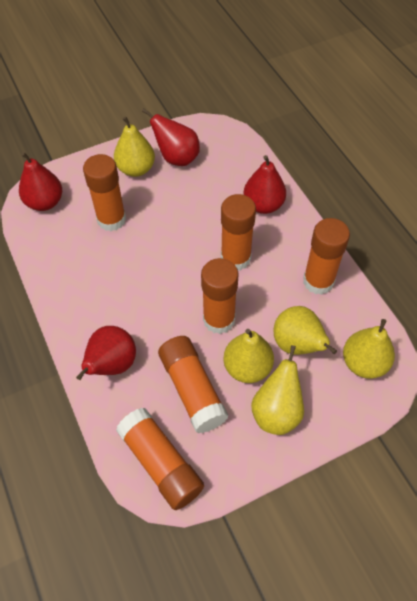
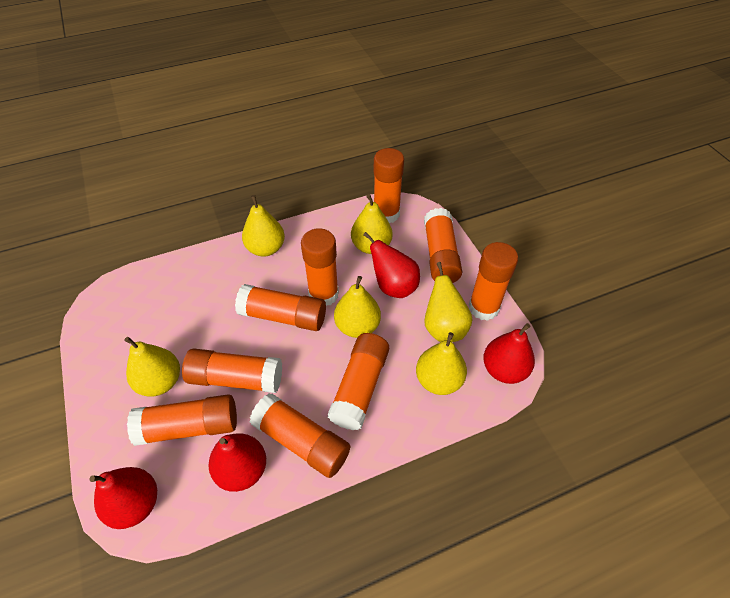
orange glue stick: [83,154,126,231] [116,408,204,510] [158,336,229,433] [201,258,239,334] [221,194,256,271] [303,218,350,295] = 6 -> [127,394,237,446] [182,349,282,393] [235,284,326,331] [250,393,350,478] [301,228,339,306] [328,333,389,430] [374,148,404,223] [424,208,462,283] [469,242,518,321] = 9
yellow pear: [114,116,155,177] [223,329,274,383] [251,345,304,435] [274,306,337,355] [343,319,395,379] = 5 -> [125,337,180,397] [242,195,285,257] [334,276,381,338] [351,194,393,254] [416,332,467,395] [424,262,472,342] = 6

